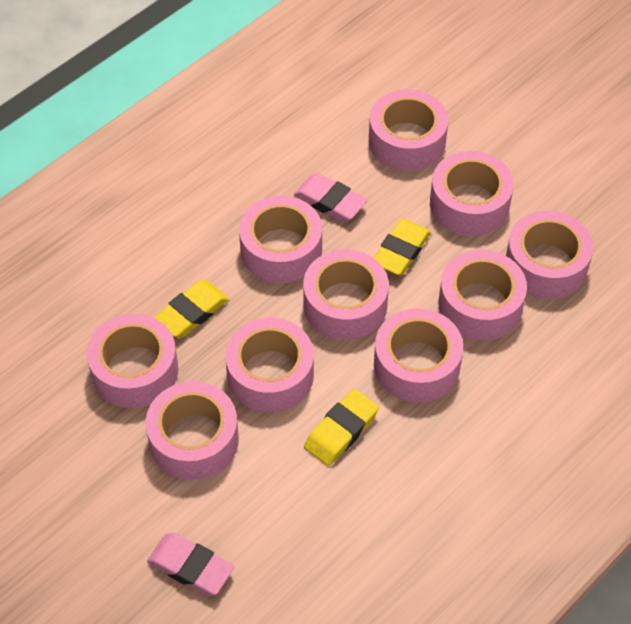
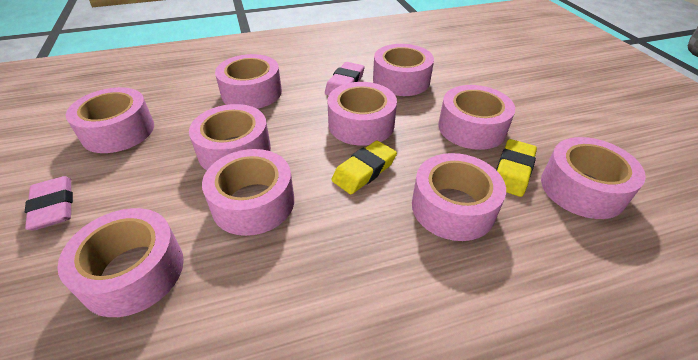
yellow eraser: [154,280,229,338] [304,389,379,466] [374,219,431,275] = 3 -> [331,141,397,194] [496,139,537,197] = 2

